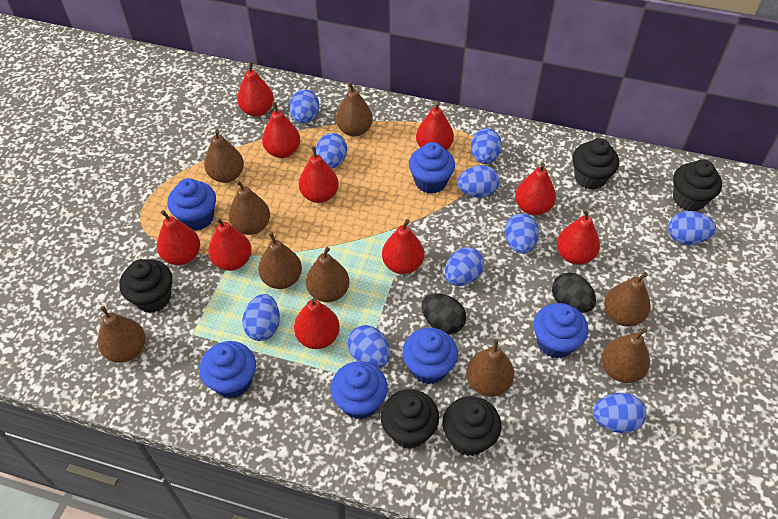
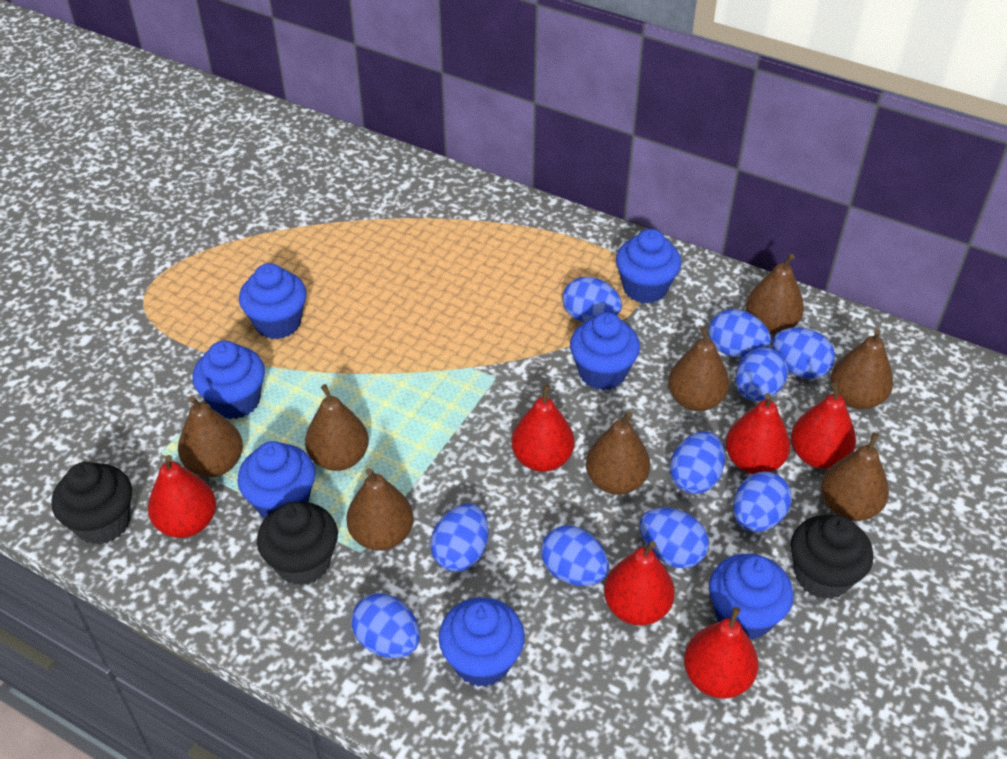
black cupcake: [119,259,172,313] [381,389,439,449] [442,396,501,456] [572,138,619,190] [673,160,722,211] = 5 -> [51,462,132,544] [257,502,338,585] [791,515,873,599] = 3
black egg: [422,293,466,334] [552,272,596,313] = 2 -> none = 0
blue cupcake: [167,178,216,231] [199,341,256,398] [331,361,388,420] [402,328,458,384] [409,142,455,194] [533,303,588,359] = 6 -> [193,341,265,419] [237,441,315,518] [239,263,307,339] [439,597,525,687] [570,312,640,390] [616,229,681,304] [709,554,793,640] = 7
brown pear: [98,306,146,363] [204,129,244,183] [229,180,270,235] [258,232,302,289] [306,247,349,302] [336,82,373,136] [466,339,514,397] [601,328,650,383] [604,272,651,326] = 9 -> [178,396,243,477] [305,384,369,471] [346,468,414,551] [586,411,650,495] [668,326,729,411] [746,254,804,335] [821,433,889,521] [831,329,893,409] = 8
red pear: [157,210,200,265] [208,217,252,271] [237,61,274,117] [262,102,300,158] [294,297,340,349] [299,146,339,203] [382,219,424,274] [416,102,454,150] [515,163,556,215] [557,209,600,265] = 10 -> [148,455,216,538] [511,384,574,472] [604,541,675,626] [684,607,759,698] [726,393,790,474] [791,383,856,469] = 6

